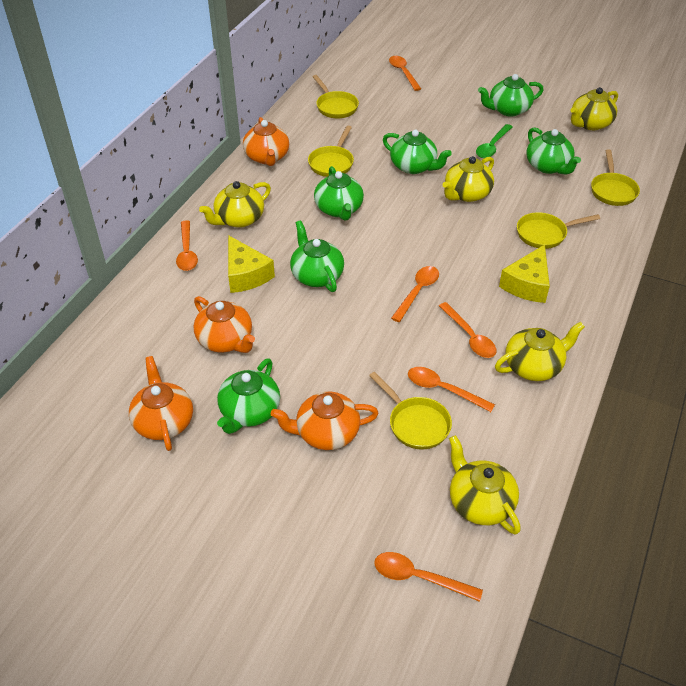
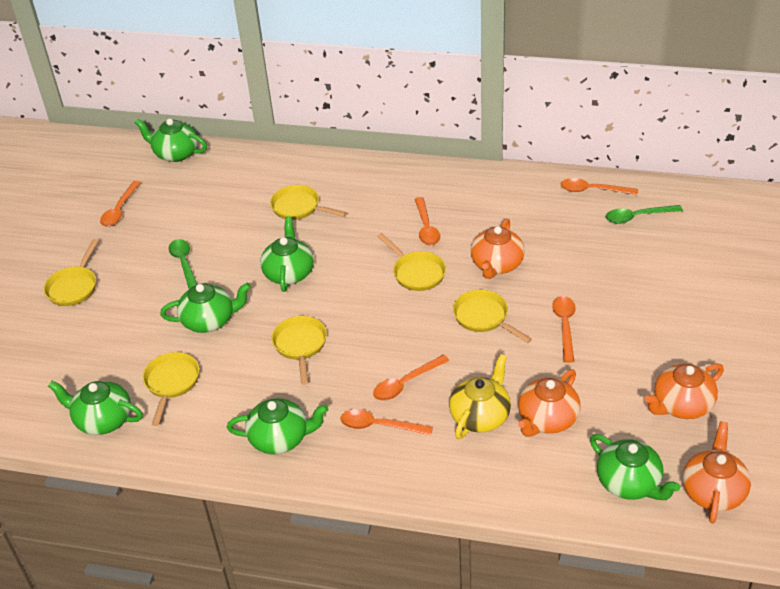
green spoon: [476,124,513,158] = 1 -> [168,239,197,289] [606,205,683,224] = 2
yellow cheese: [228,235,275,293] [499,244,550,303] = 2 -> none = 0
yellow pan: [308,126,354,177] [313,75,359,118] [369,372,452,450] [517,212,600,249] [591,149,640,206] = 5 -> [44,239,98,306] [143,352,199,426] [270,185,347,220] [272,316,327,385] [377,233,446,291] [453,290,532,343] = 6
yellow teapot: [199,181,271,228] [442,156,494,202] [449,435,521,535] [495,322,585,381] [570,87,618,130] = 5 -> [449,354,511,439] = 1

